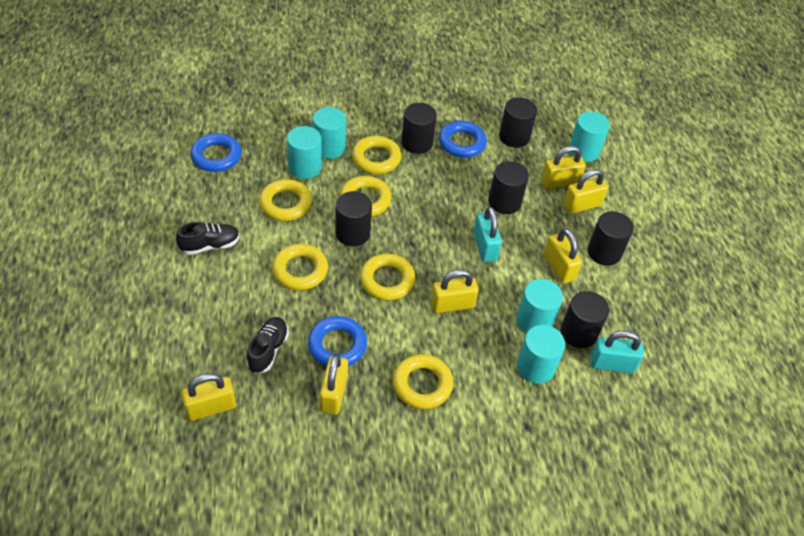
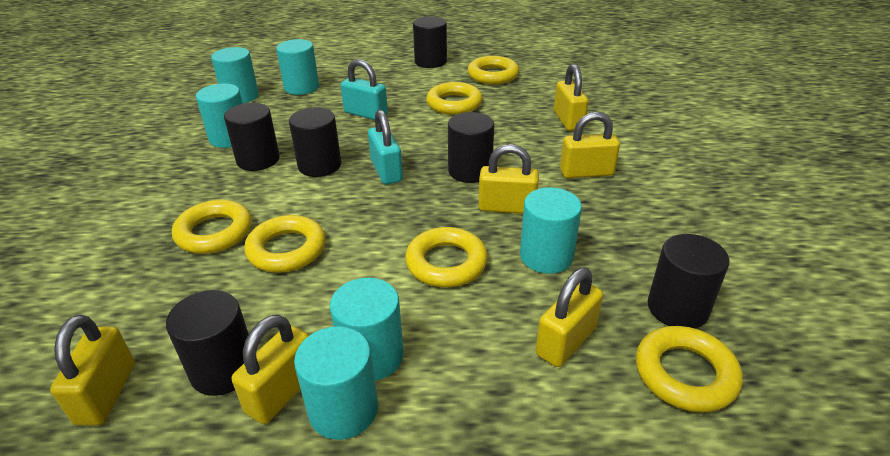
black shoe: [176,222,240,255] [246,317,289,373] = 2 -> none = 0
blue ring: [190,133,242,172] [308,316,367,366] [439,121,487,158] = 3 -> none = 0
turquoise cylinder: [287,126,322,179] [313,107,346,159] [516,279,563,333] [517,325,565,384] [569,111,610,162] = 5 -> [196,84,243,148] [211,47,259,103] [276,39,319,95] [294,326,378,440] [330,278,403,381] [520,187,582,274] = 6

